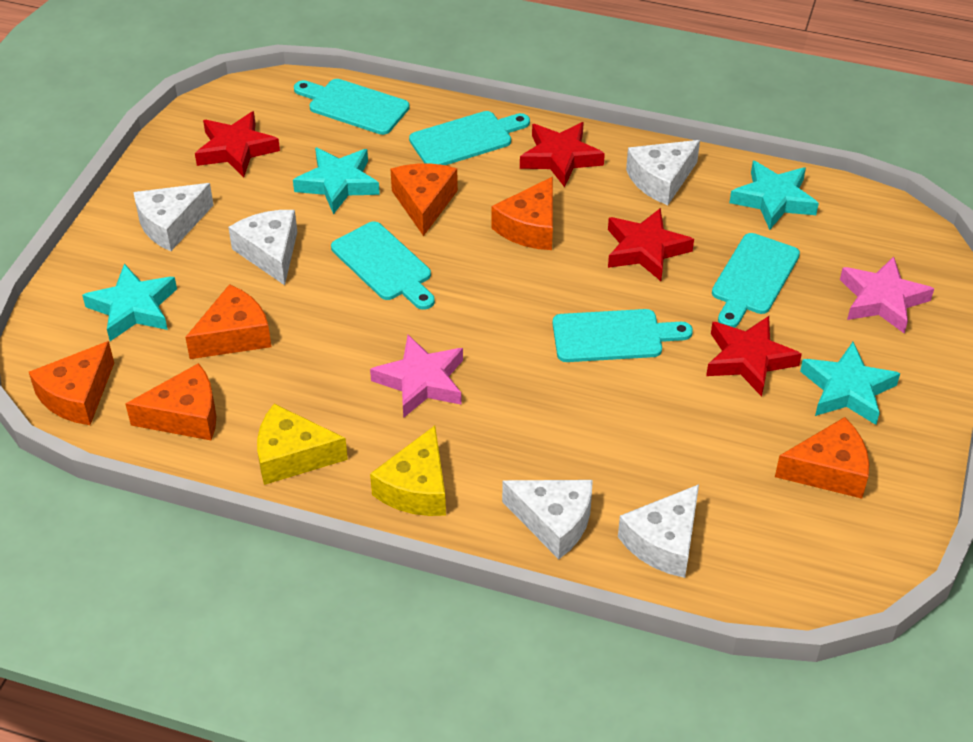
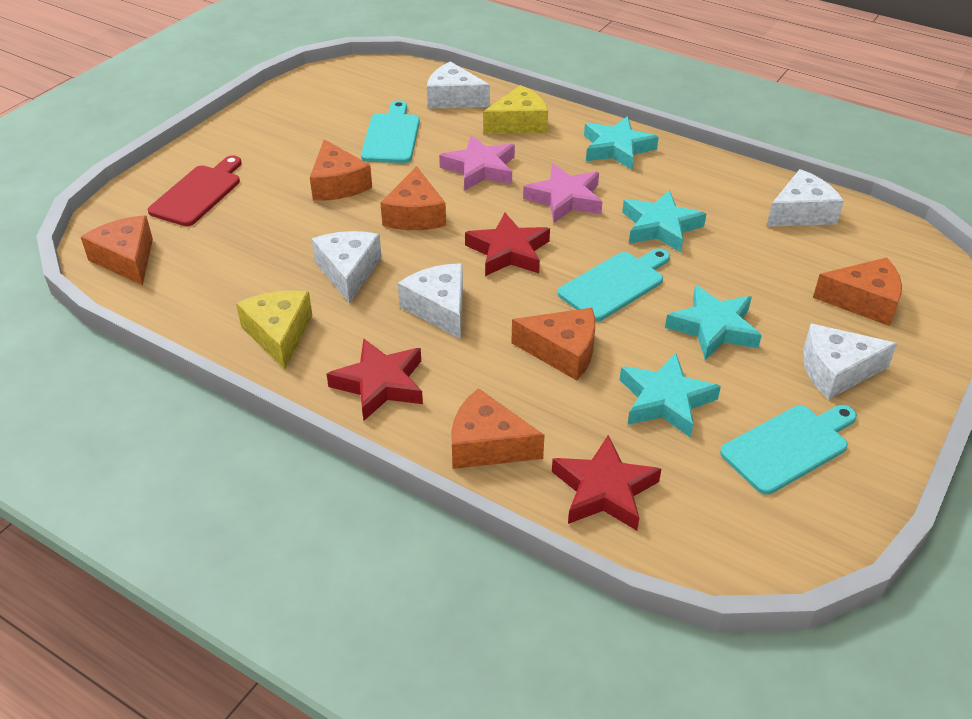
red cutting board: none = 0 -> [148,155,241,226] = 1
red star: [195,111,280,177] [520,122,605,187] [608,208,694,281] [706,316,802,397] = 4 -> [327,339,423,421] [465,213,550,276] [552,435,661,531] = 3
turquoise cutting board: [294,79,410,135] [331,221,435,310] [409,111,530,165] [553,309,693,362] [712,233,800,328] = 5 -> [361,100,420,163] [558,248,670,322] [720,405,857,495] = 3

